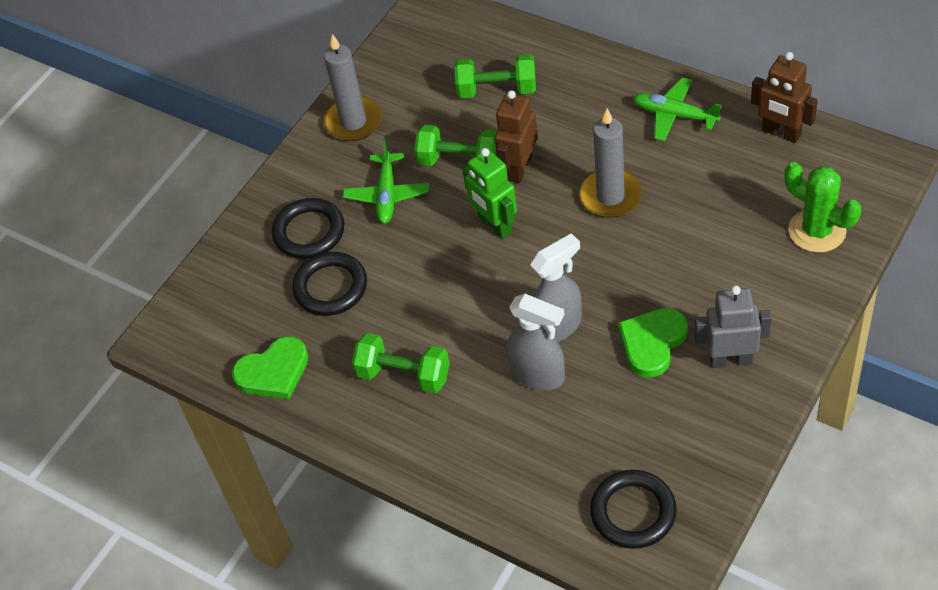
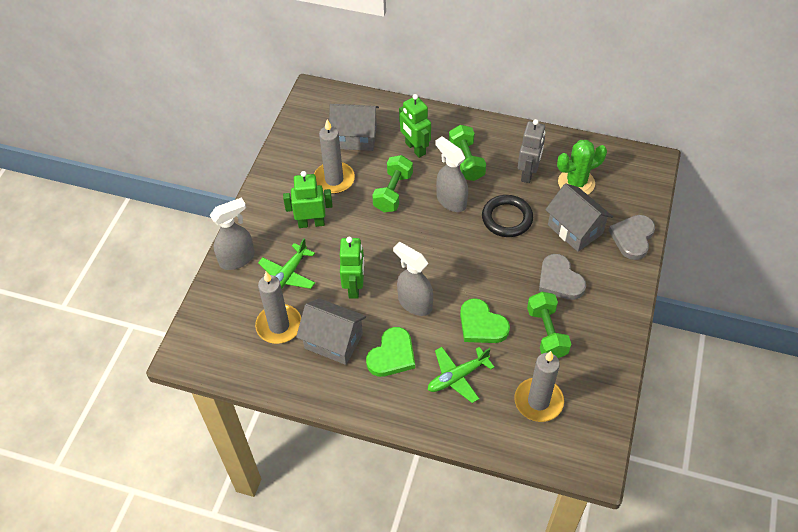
black ring: [272,198,344,259] [292,252,367,316] [590,470,677,549] = 3 -> [482,195,533,237] = 1
brown robot: [495,90,538,183] [751,52,818,143] = 2 -> none = 0
green robot: [462,148,517,239] = 1 -> [283,171,333,228] [340,237,364,299] [399,94,431,158] = 3
grey candle: [324,34,382,141] [579,108,642,218] = 2 -> [255,272,301,344] [314,119,355,194] [514,351,564,422] = 3
grey heart: none = 0 -> [539,254,586,300] [609,215,655,260] = 2
grey house: none = 0 -> [296,298,366,365] [329,104,379,151] [545,183,613,252] = 3
grey spray bottle: [507,294,565,390] [530,233,582,342] = 2 -> [210,198,255,270] [393,242,433,316] [435,137,468,212] = 3

